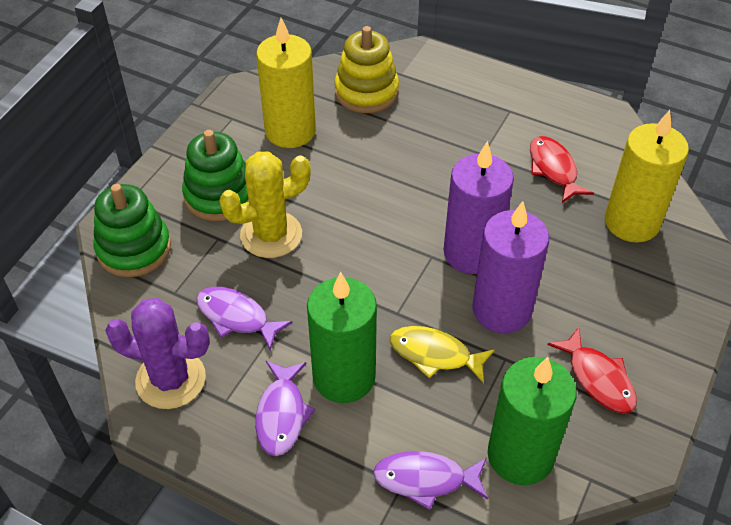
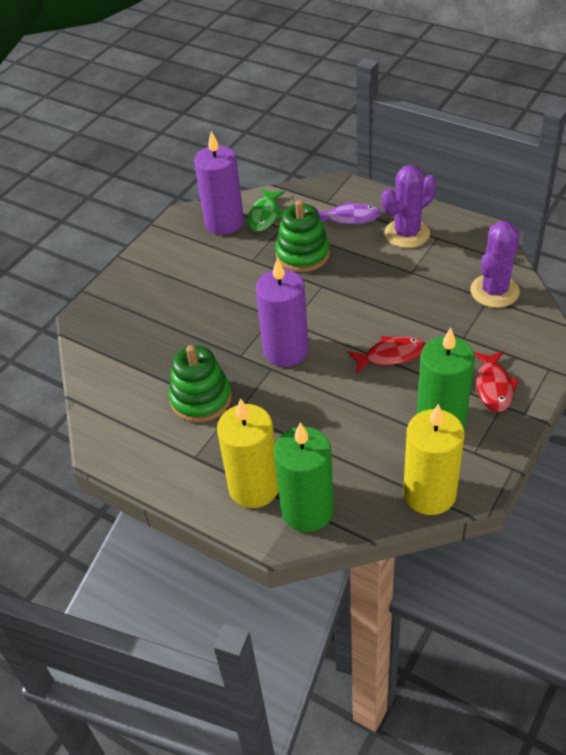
green fish: none = 0 -> [248,189,285,232] = 1
purple cactus: [105,298,210,409] = 1 -> [381,165,436,248] [470,221,520,308] = 2
purple fish: [196,287,293,351] [255,361,315,456] [373,451,488,510] = 3 -> [317,201,381,224] = 1
yellow cactus: [219,151,311,258] = 1 -> none = 0
yellow fish: [390,326,495,383] = 1 -> none = 0
yellow stacking toy: [334,26,399,113] = 1 -> none = 0

